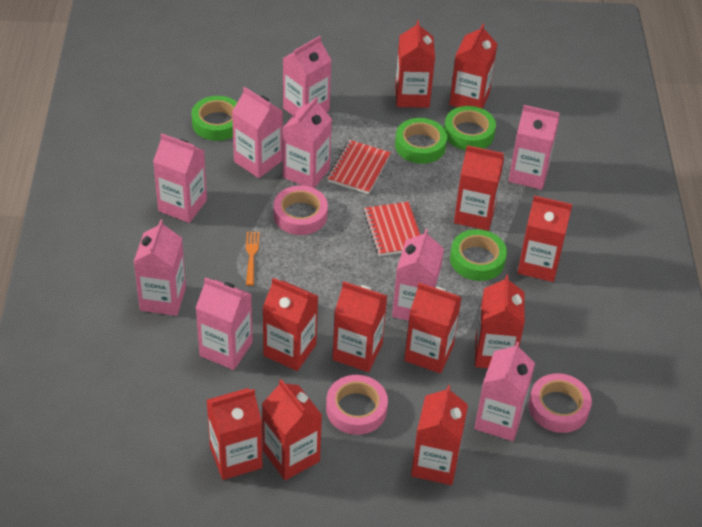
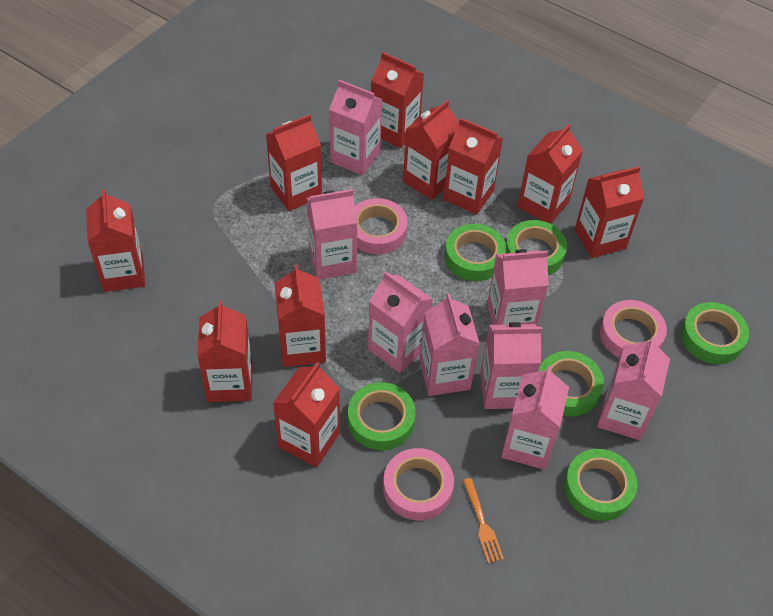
green tape: [192,96,237,141] [395,118,447,164] [444,106,496,150] [450,229,507,281] = 4 -> [348,382,415,450] [445,224,506,281] [506,220,567,275] [538,351,604,416] [564,449,638,521] [681,302,749,364] = 6
pink carton: [134,219,186,316] [153,133,207,223] [196,277,253,370] [232,87,283,178] [283,36,332,115] [283,97,332,188] [392,229,444,321] [474,342,535,441] [509,105,560,190] = 9 -> [306,189,358,279] [329,80,383,176] [368,271,433,373] [420,293,480,396] [480,322,542,409] [487,249,549,327] [501,366,569,470] [597,337,670,440] = 8
red carton: [207,388,262,480] [262,278,318,371] [262,379,322,480] [332,281,387,372] [395,20,435,108] [404,283,462,373] [411,385,468,485] [449,24,497,109] [454,145,504,231] [475,275,525,368] [517,195,572,282] = 11 -> [86,189,145,292] [197,301,252,402] [266,114,322,211] [273,362,340,467] [275,265,326,367] [371,52,424,148] [403,100,459,200] [443,118,503,215] [517,124,583,224] [575,166,644,258] = 10
red notebook: [327,140,391,194] [364,202,420,256] = 2 -> none = 0

